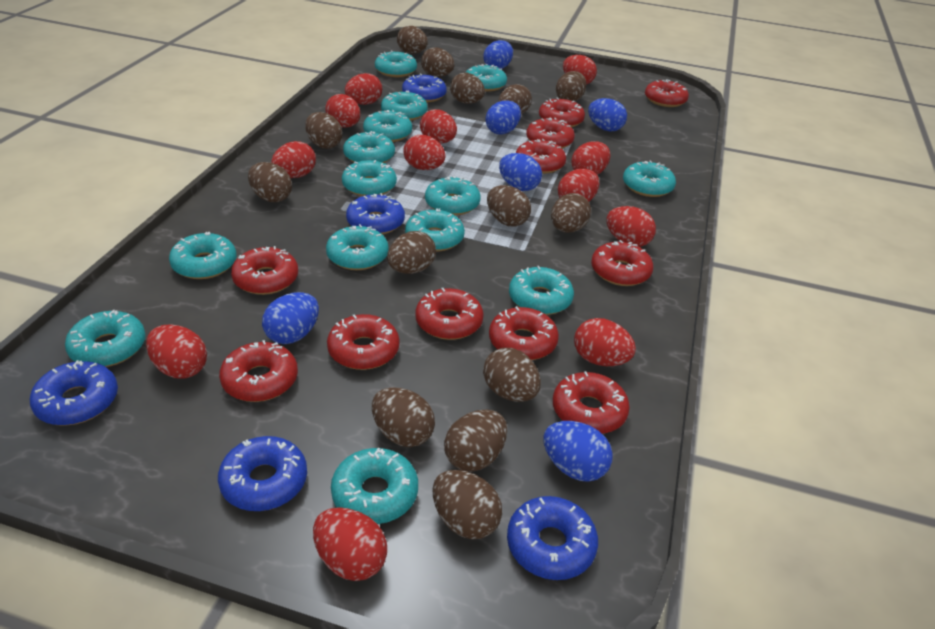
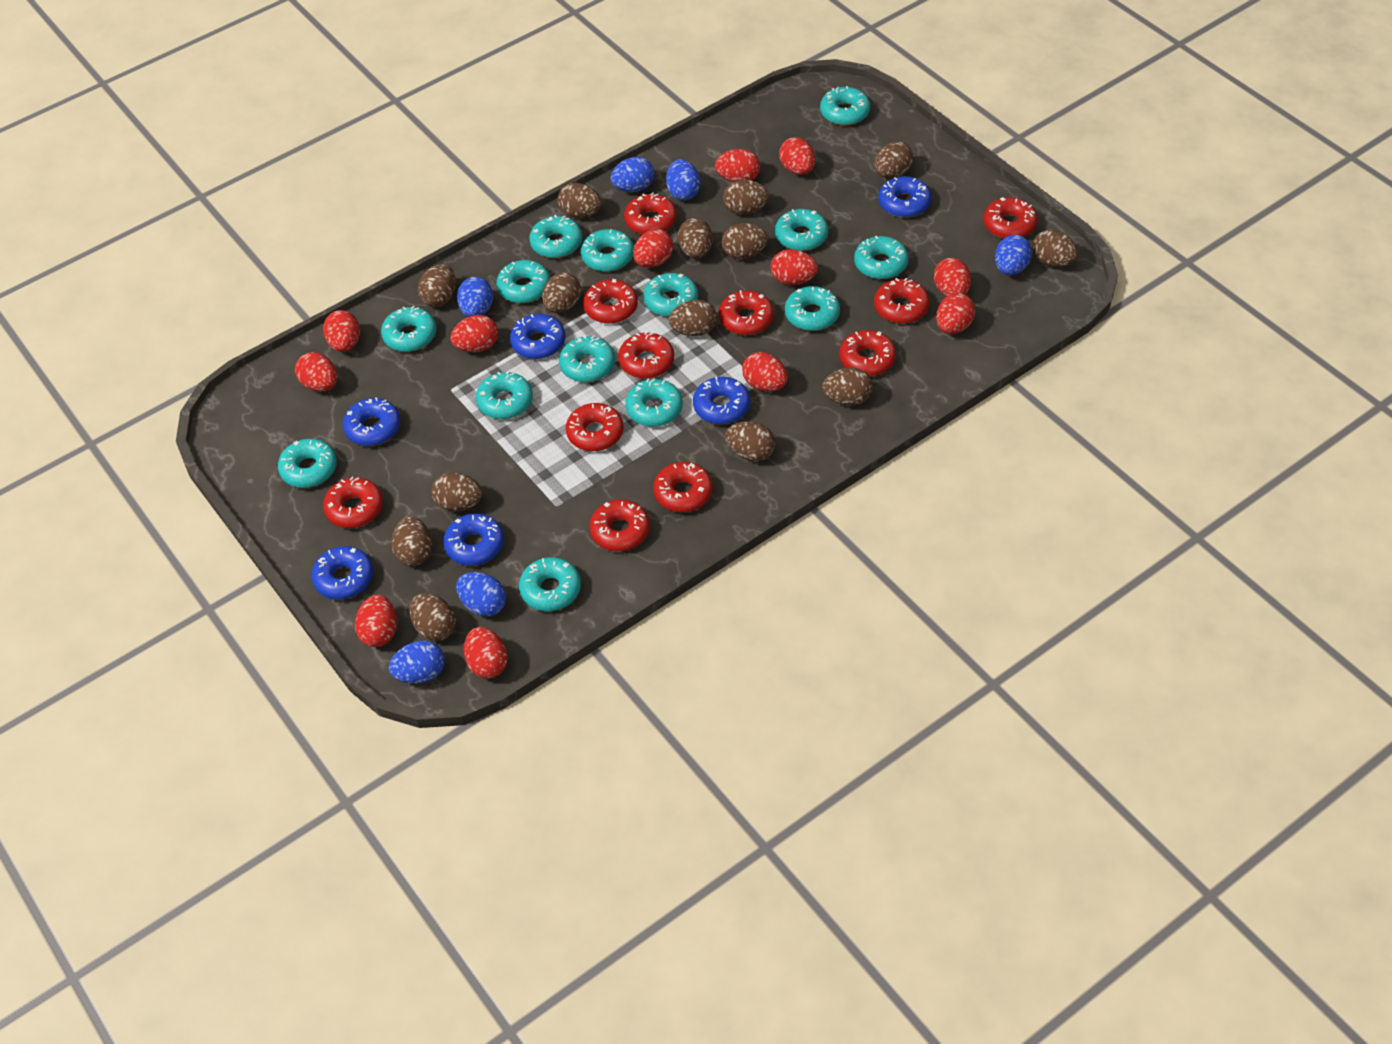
blue donut: [30,360,118,426] [218,436,307,511] [346,193,405,234] [402,73,447,102] [507,496,598,580] = 5 -> [312,546,373,599] [343,397,401,446] [443,513,504,566] [510,314,565,359] [693,377,750,424] [878,176,931,218] = 6

